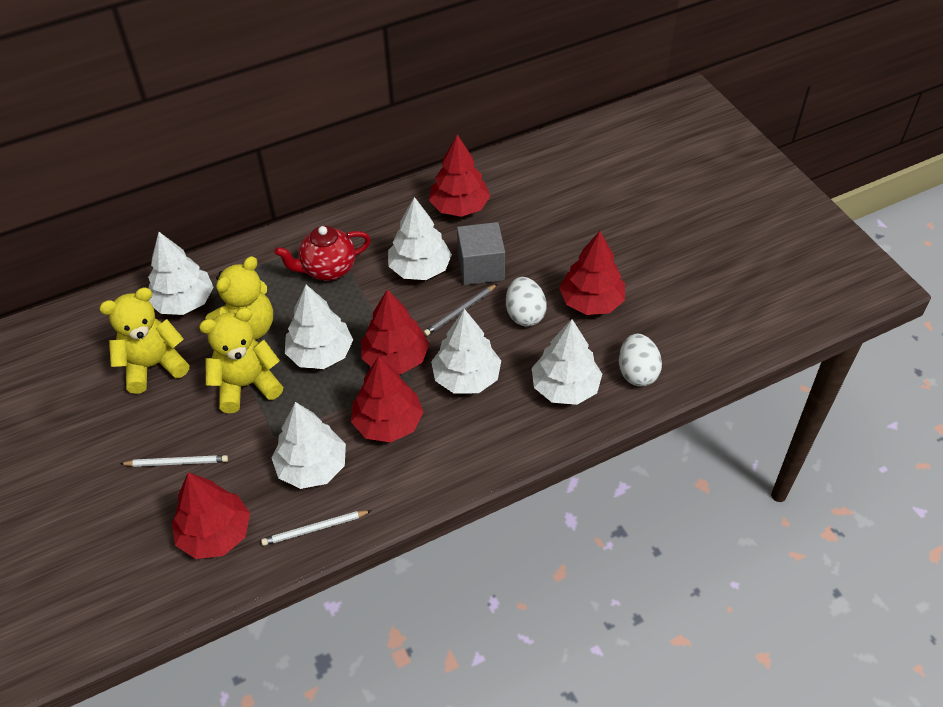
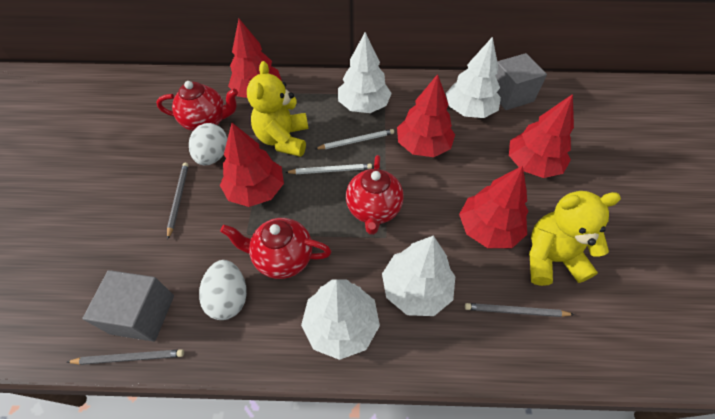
grey cube: [457,222,505,285] = 1 -> [82,270,174,342] [495,53,547,110] = 2
grey pencil: [424,284,497,336] = 1 -> [67,349,184,365] [167,163,189,240] [465,303,575,317] = 3
red teapot: [274,226,371,281] = 1 -> [156,81,238,131] [220,218,331,279] [346,155,404,235] = 3
white tree: [148,232,214,315] [271,402,346,489] [285,285,353,369] [388,197,452,280] [431,309,501,394] [532,319,602,405] = 6 -> [301,279,380,360] [338,32,392,113] [382,235,455,316] [446,36,501,118] = 4
yellow teddy bear: [99,287,189,394] [199,308,283,413] [206,256,273,340] = 3 -> [247,61,308,157] [529,191,621,286] = 2

